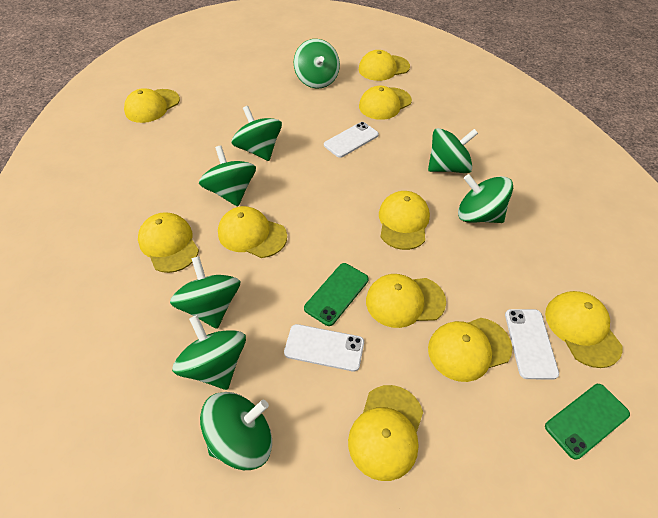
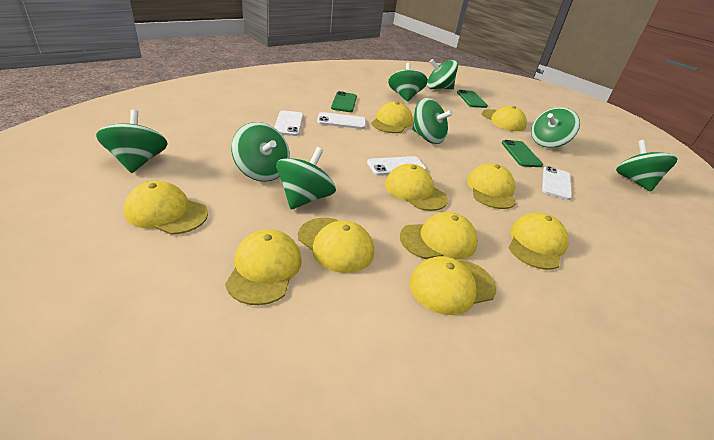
green phone: [304,263,369,326] [545,384,630,460] = 2 -> [331,91,357,112] [457,90,488,108] [502,140,543,167] = 3
white phone: [284,324,364,372] [324,122,379,158] [505,309,559,379] = 3 -> [274,110,303,136] [317,112,366,129] [367,156,426,176] [542,166,572,200] = 4

